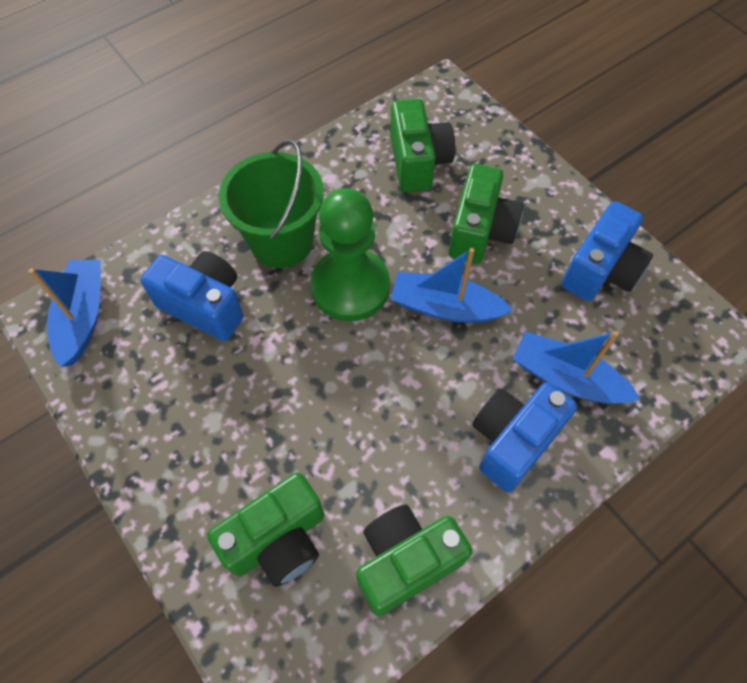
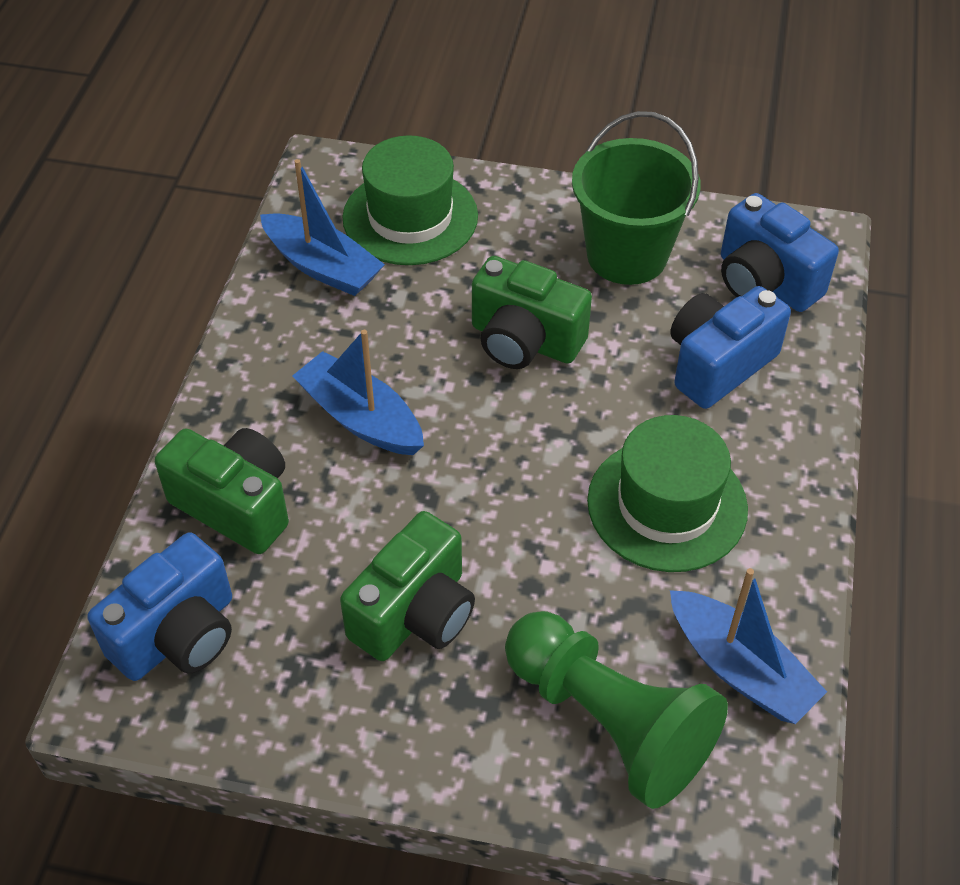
green camera: [207,472,324,587] [356,505,472,616] [390,98,455,193] [449,164,523,264] = 4 -> [155,428,289,554] [340,511,475,661] [472,256,592,369] = 3
green hat: none = 0 -> [342,135,478,265] [587,415,748,572] = 2

